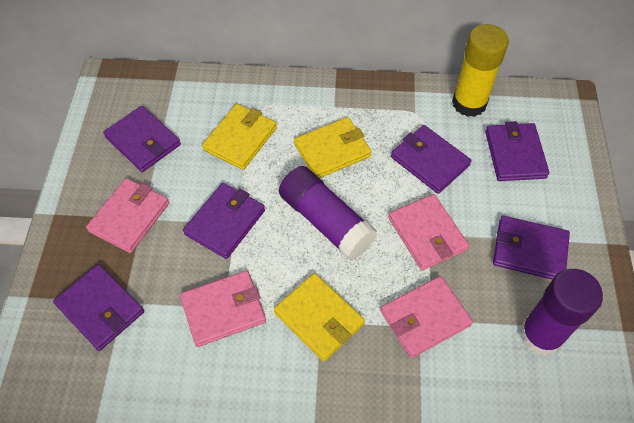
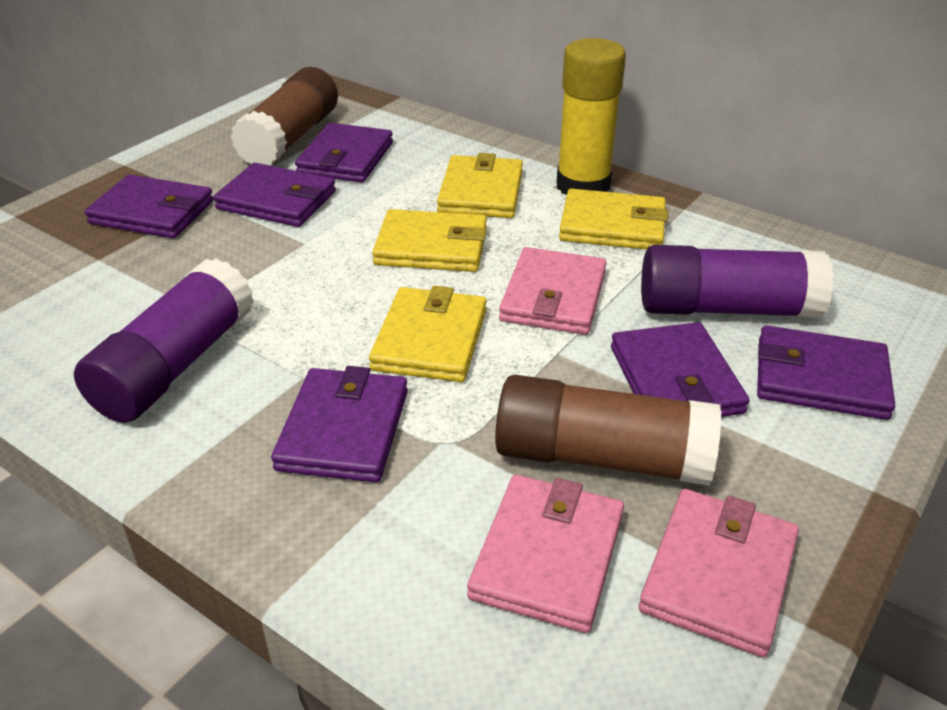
brown glue stick: none = 0 -> [230,67,338,165] [495,375,721,486] = 2
pink wallet: [86,178,169,253] [180,271,266,347] [380,276,473,358] [388,194,469,270] = 4 -> [467,475,624,633] [499,247,607,335] [639,489,799,657] = 3
yellow wallet: [202,104,277,170] [274,273,365,361] [294,117,372,178] = 3 -> [369,286,487,382] [372,209,487,272] [437,153,523,218] [559,189,668,250] = 4

